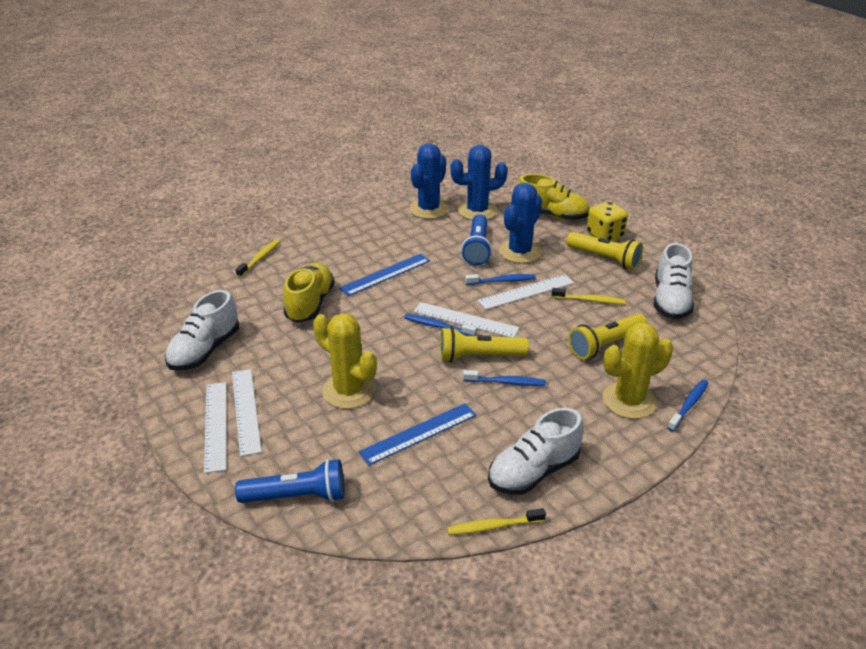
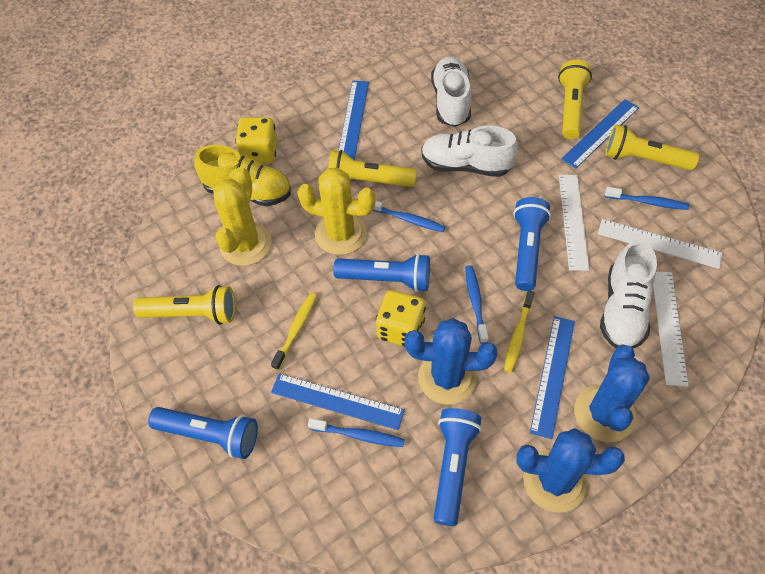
blue flashlight: [235,459,344,503] [461,214,492,265] = 2 -> [148,407,258,459] [333,253,430,292] [434,408,482,526] [513,197,551,291] = 4
blue ruler: [339,254,430,296] [359,403,476,465] = 2 -> [271,373,405,430] [338,81,369,160] [530,316,575,439] [561,99,639,169] = 4
white ruler: [204,382,226,473] [232,369,262,456] [414,302,520,337] [477,274,574,310] = 4 -> [559,175,590,271] [598,219,722,269] [653,272,688,387] = 3
yellow dice: [587,202,628,241] = 1 -> [235,117,278,163] [376,290,426,347] = 2
yellow flashlight: [440,327,529,362] [566,232,643,270] [568,314,648,360] = 3 -> [133,285,235,325] [328,150,417,187] [558,60,592,139] [605,124,699,171] = 4
yellow shoe: [284,263,335,322] [517,174,590,220] = 2 -> [194,145,291,206] = 1
yellow toothbrush: [236,240,280,277] [447,508,546,535] [552,288,626,304] = 3 -> [271,293,317,370] [504,290,534,373] = 2

